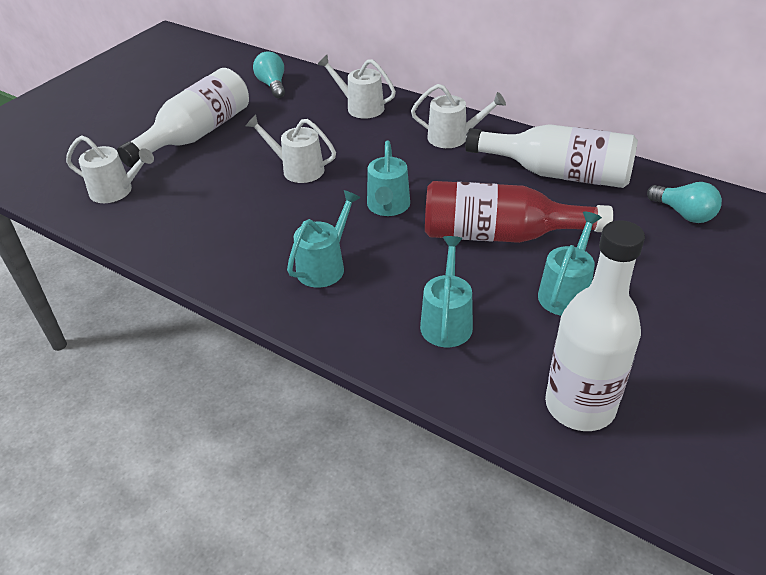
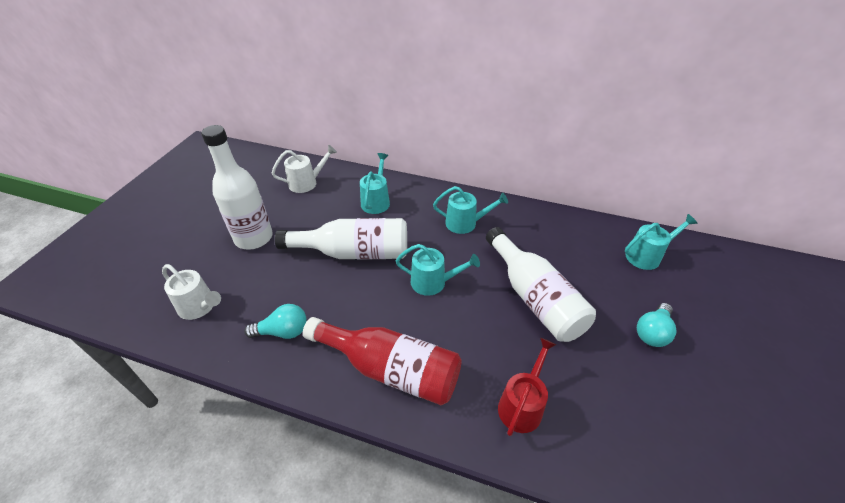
red watering can: none = 0 -> [498,338,556,436] = 1
white watering can: [66,135,154,203] [246,114,336,183] [317,55,396,119] [411,84,506,148] = 4 -> [162,264,221,320] [272,145,337,193] = 2

